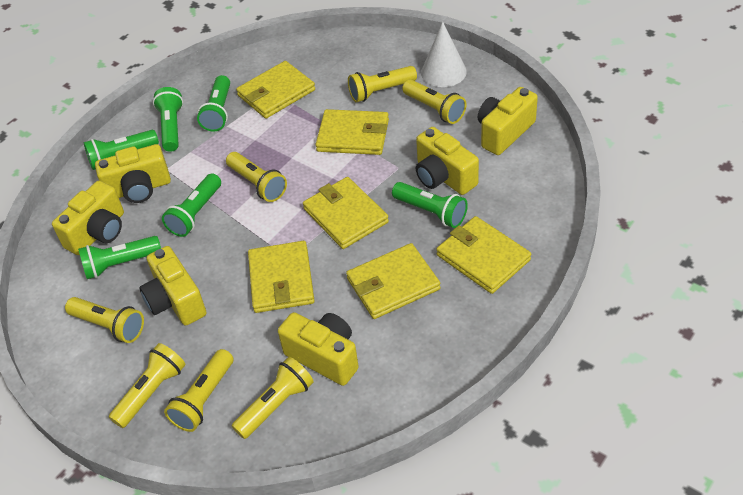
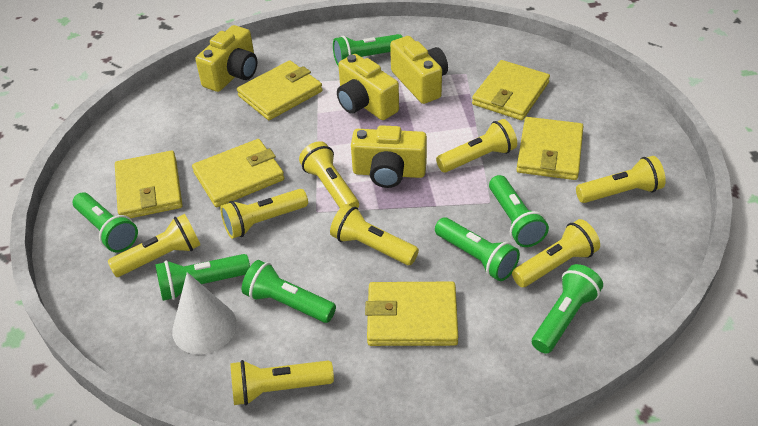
green flashlight: [78,236,161,279] [84,130,159,170] [153,87,183,152] [162,173,221,237] [197,75,230,132] [392,182,468,228] = 6 -> [73,192,138,253] [155,254,250,301] [242,260,336,323] [333,34,402,65] [435,217,520,281] [489,175,549,247] [532,264,603,354] = 7
yellow camera: [52,181,124,255] [95,144,171,203] [139,246,207,326] [278,312,359,386] [416,127,479,195] [478,87,538,155] = 6 -> [195,25,257,92] [337,54,399,120] [351,125,427,188] [390,36,448,104] = 4
yellow flashlight: [65,297,144,343] [109,343,186,428] [164,349,233,432] [226,152,287,202] [232,357,314,439] [348,66,417,102] [402,79,466,124] = 7 -> [108,214,201,277] [220,189,308,239] [230,360,334,405] [299,141,359,208] [330,204,419,265] [436,119,517,173] [512,219,600,287] [576,156,666,203] = 8

